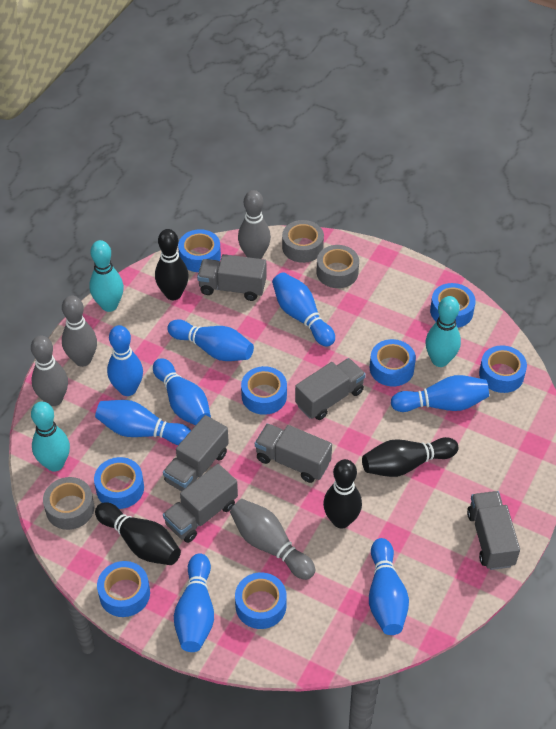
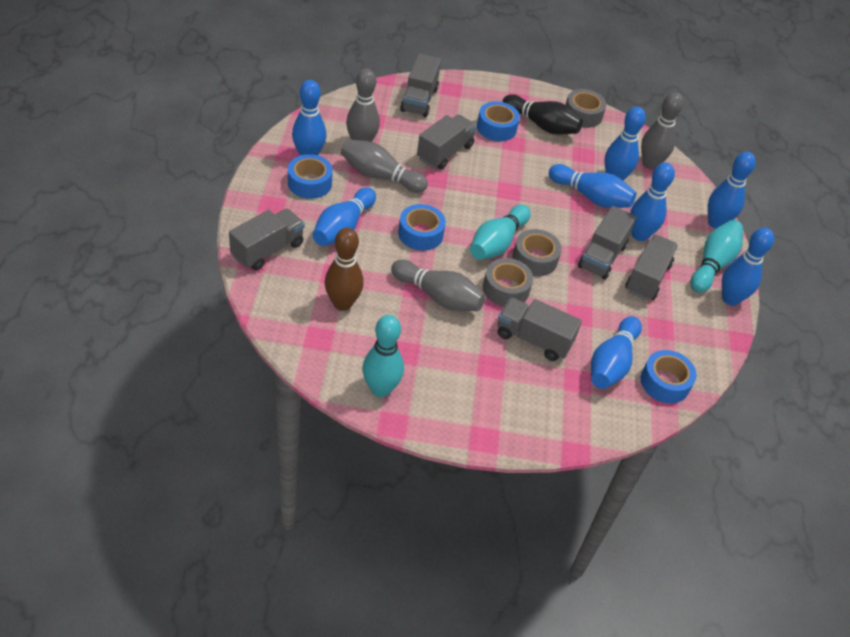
black bowling pin: [95,502,181,565] [155,229,189,300] [323,459,362,529] [362,437,458,477] = 4 -> [502,94,583,134] = 1
blue tape: [94,457,144,509] [97,561,150,617] [178,229,221,272] [235,572,287,629] [241,366,287,415] [370,339,416,386] [430,283,476,328] [479,345,527,393] = 8 -> [288,154,333,199] [398,204,446,251] [477,101,520,141] [641,350,697,403] = 4
brown bowling pin: none = 0 -> [324,228,364,311] = 1

